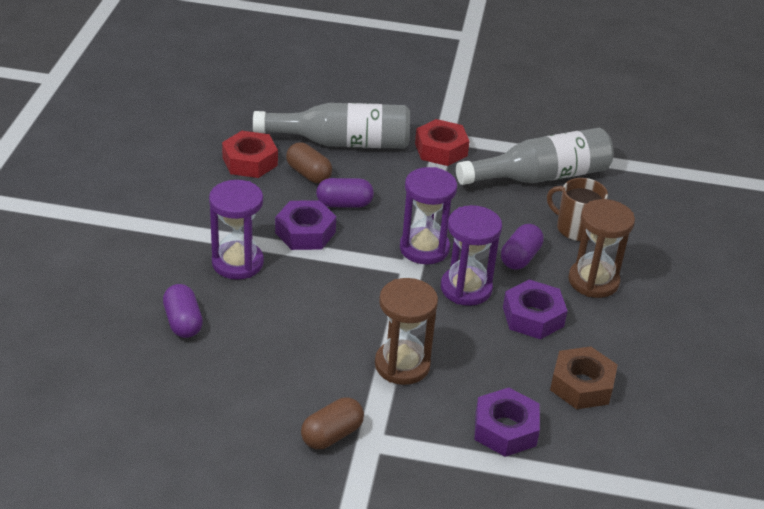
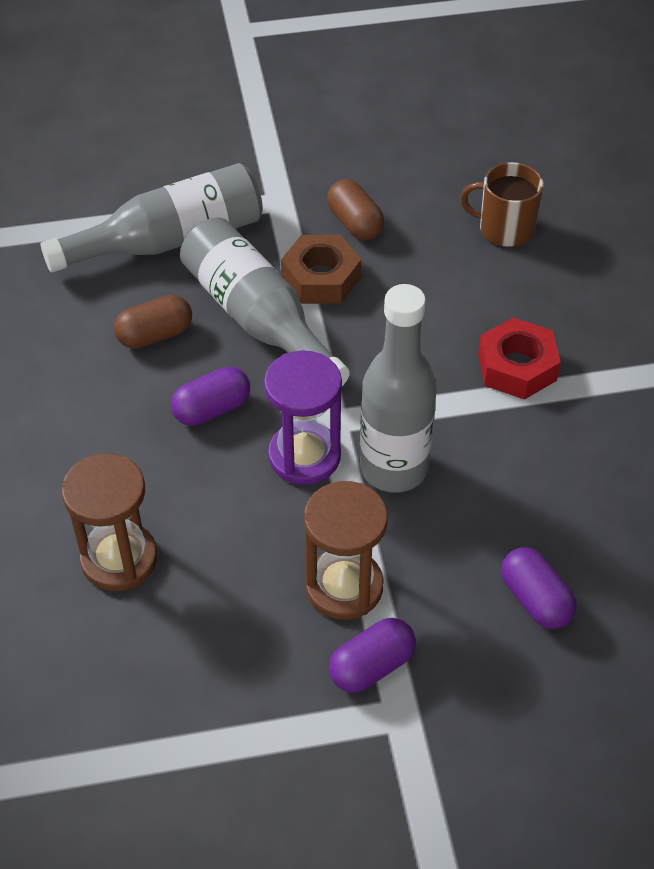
grey bottle: [253,103,410,148] [456,128,614,185] = 2 -> [41,163,263,272] [180,218,350,386] [360,284,436,493] = 3
purple hourglass: [209,180,264,280] [400,167,457,264] [441,205,502,306] = 3 -> [264,350,342,485] = 1
purple nut: [275,200,336,250] [474,388,540,457] [503,280,567,339] = 3 -> none = 0
red nut: [222,131,278,178] [415,119,469,166] = 2 -> [478,317,561,400] = 1

